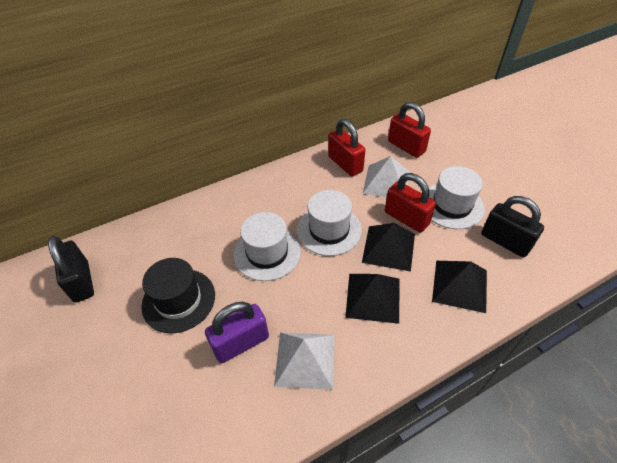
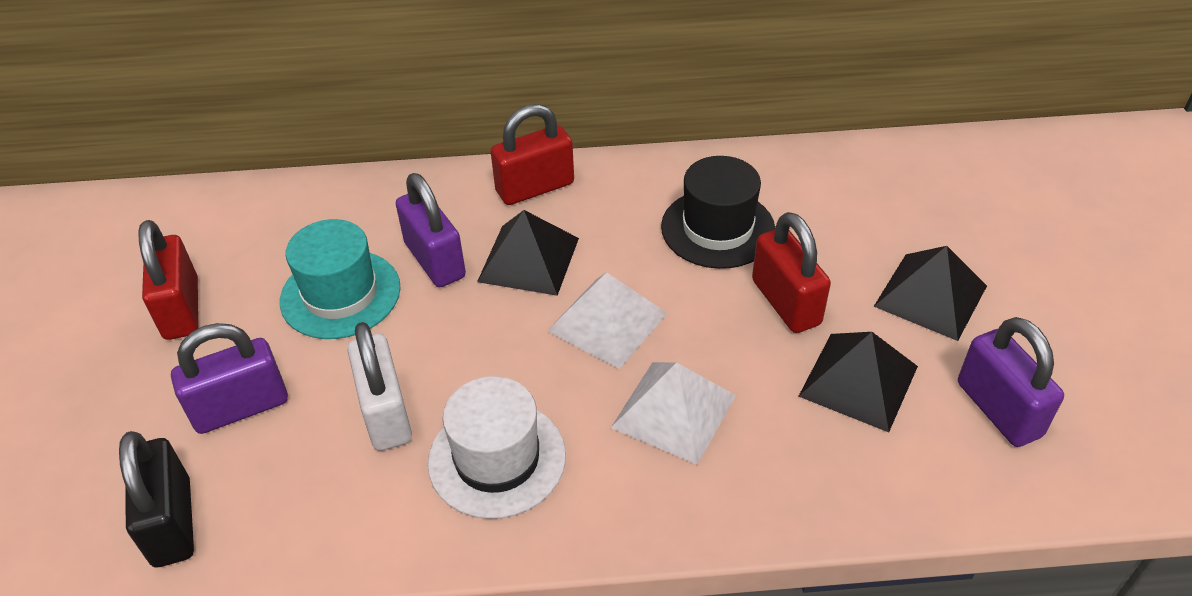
black padlock: [48,236,94,303] [481,196,544,257] = 2 -> [119,431,194,567] = 1
purple padlock: [205,302,269,363] = 1 -> [171,323,288,434] [396,173,466,287] [958,317,1064,447] = 3
turquoise hat: none = 0 -> [280,219,401,339] = 1
white hat: [234,212,301,281] [297,190,362,256] [429,166,485,229] = 3 -> [428,376,566,519] = 1
white padlock: none = 0 -> [347,322,412,451] = 1

